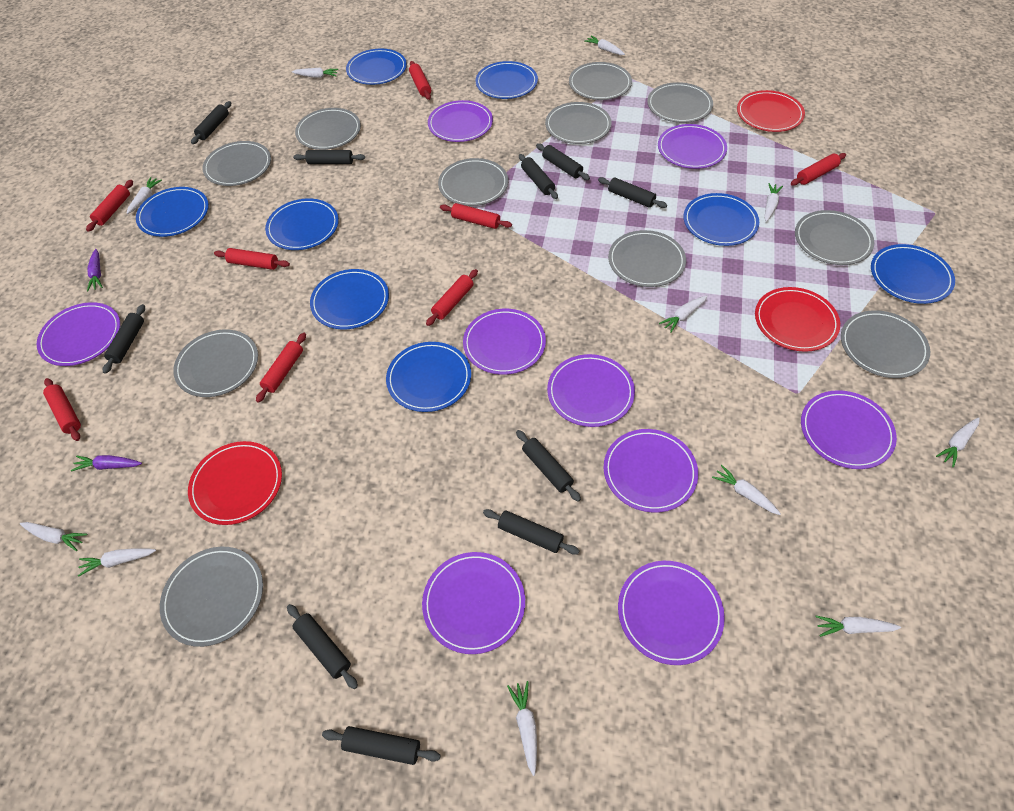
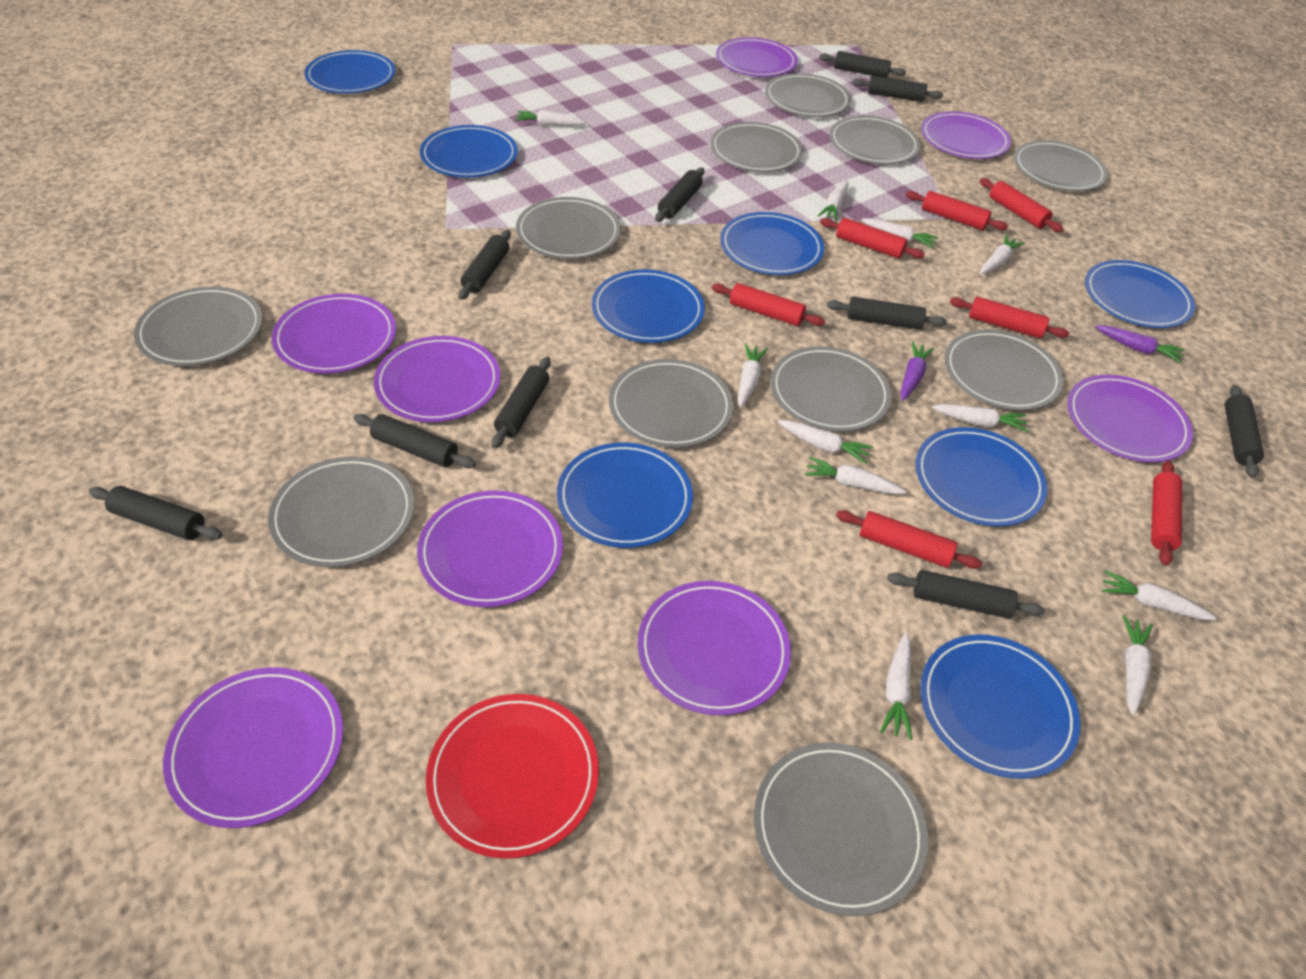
purple plate: [37,302,120,366] [422,552,525,654] [428,100,493,142] [463,309,546,375] [547,354,635,427] [604,429,698,513] [618,561,725,665] [658,124,727,169] [801,390,897,469] = 9 -> [163,667,343,828] [272,294,396,374] [374,336,500,422] [417,490,563,607] [638,581,791,715] [716,37,798,77] [921,111,1011,159] [1067,375,1193,463] = 8
red plate: [188,441,282,525] [737,90,805,132] [755,287,840,352] = 3 -> [426,694,599,859] = 1
red rolling pin: [43,378,81,441] [86,180,133,232] [214,248,290,270] [256,333,306,403] [409,61,431,100] [426,269,478,326] [440,203,512,229] [791,153,846,186] = 8 -> [712,283,825,326] [820,218,925,259] [836,510,982,569] [906,191,1008,230] [950,297,1069,338] [980,178,1063,232] [1151,461,1182,565] = 7

